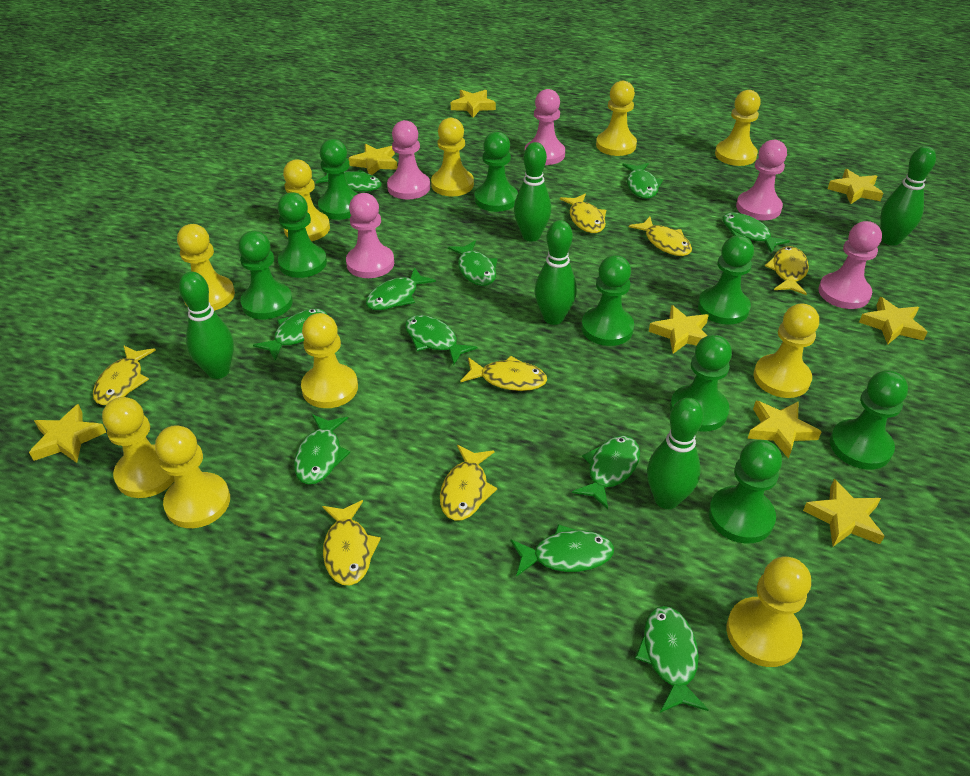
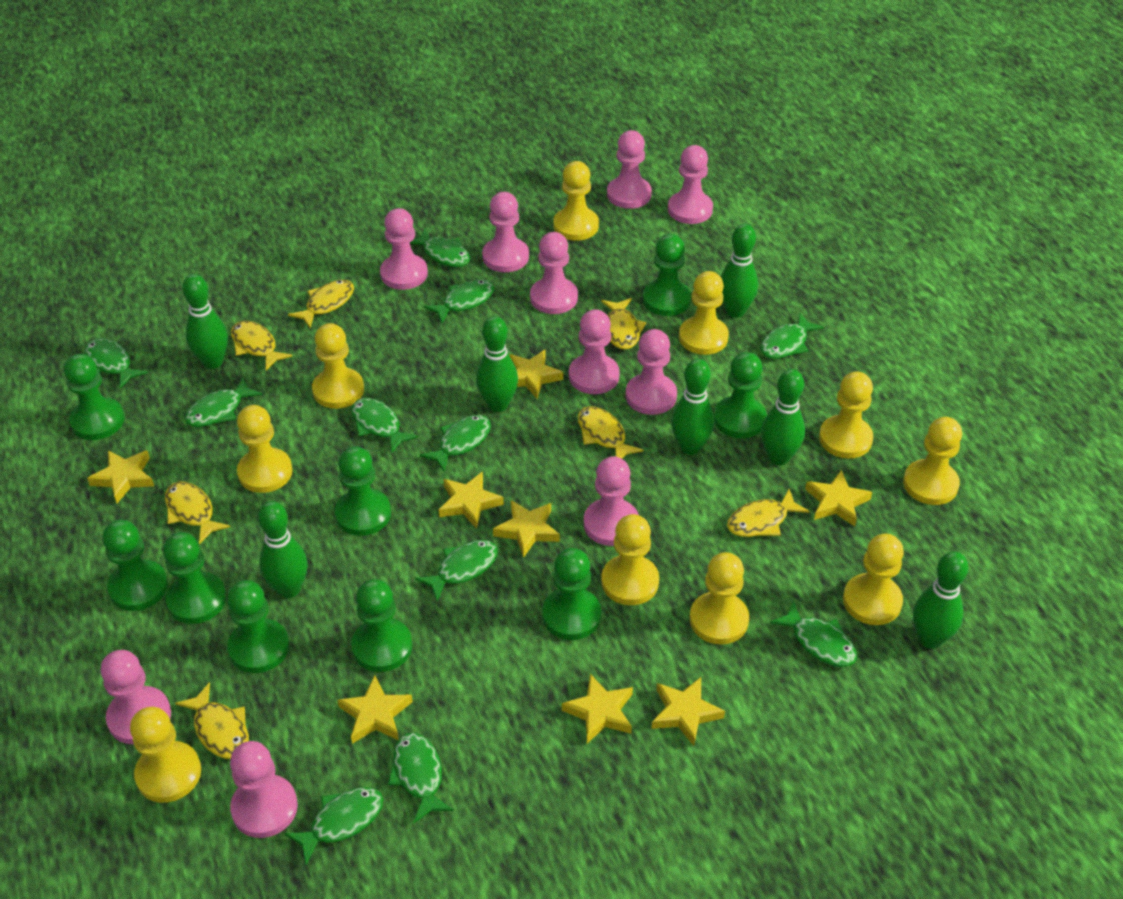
green bowling pin: [179,272,234,379] [514,142,551,242] [534,220,577,325] [647,398,704,509] [880,146,936,246] = 5 -> [182,274,228,369] [258,501,308,598] [476,316,518,412] [671,359,714,455] [720,224,758,318] [761,369,805,465] [913,551,968,649] = 7
pink pawn: [346,193,394,278] [387,120,430,199] [525,89,565,165] [736,140,787,220] [818,221,882,309] = 5 -> [100,650,171,744] [230,741,298,838] [380,208,428,290] [482,192,529,272] [530,232,578,314] [569,309,620,394] [584,456,639,546] [607,130,652,209] [626,329,677,415] [668,145,713,224] = 10

